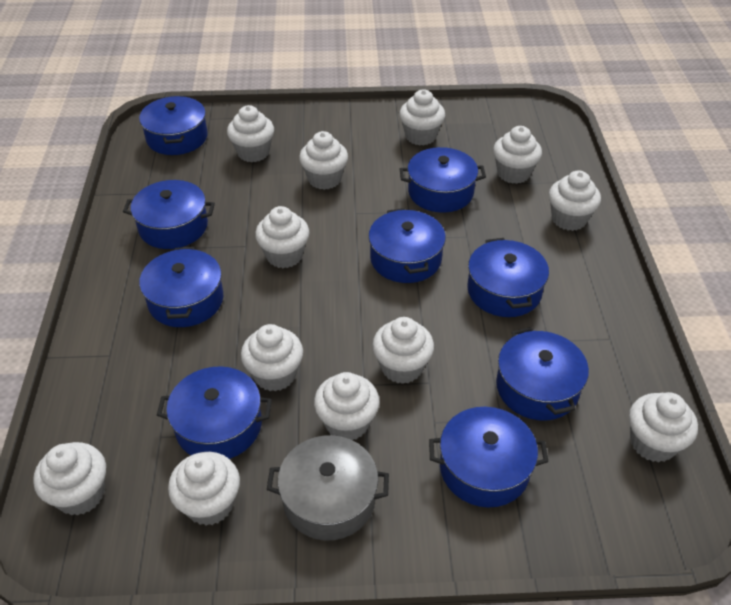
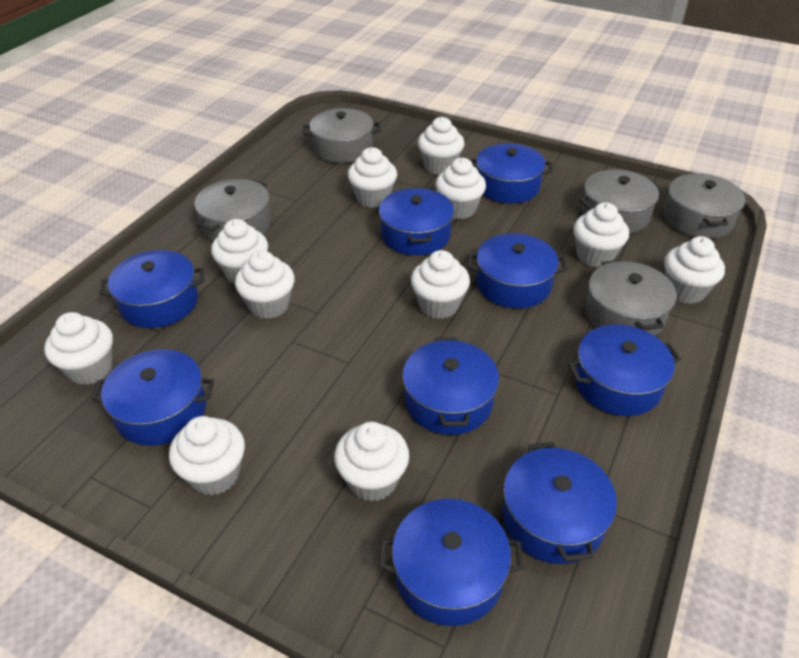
grey pot: [267,435,389,541] = 1 -> [195,179,271,241] [303,108,381,163] [579,169,661,233] [585,260,677,336] [664,173,745,239] = 5
white cupcake: [33,442,106,516] [168,452,240,526] [227,105,274,162] [241,324,303,392] [255,206,309,268] [299,131,348,190] [314,372,380,440] [372,317,434,384] [399,89,445,146] [493,126,542,184] [549,170,601,231] [629,392,698,462] = 12 -> [44,312,113,385] [169,416,245,496] [211,219,268,284] [235,250,295,319] [334,422,409,501] [348,147,397,208] [411,250,470,319] [418,117,465,175] [435,158,486,219] [573,202,629,267] [664,236,725,304] = 11

